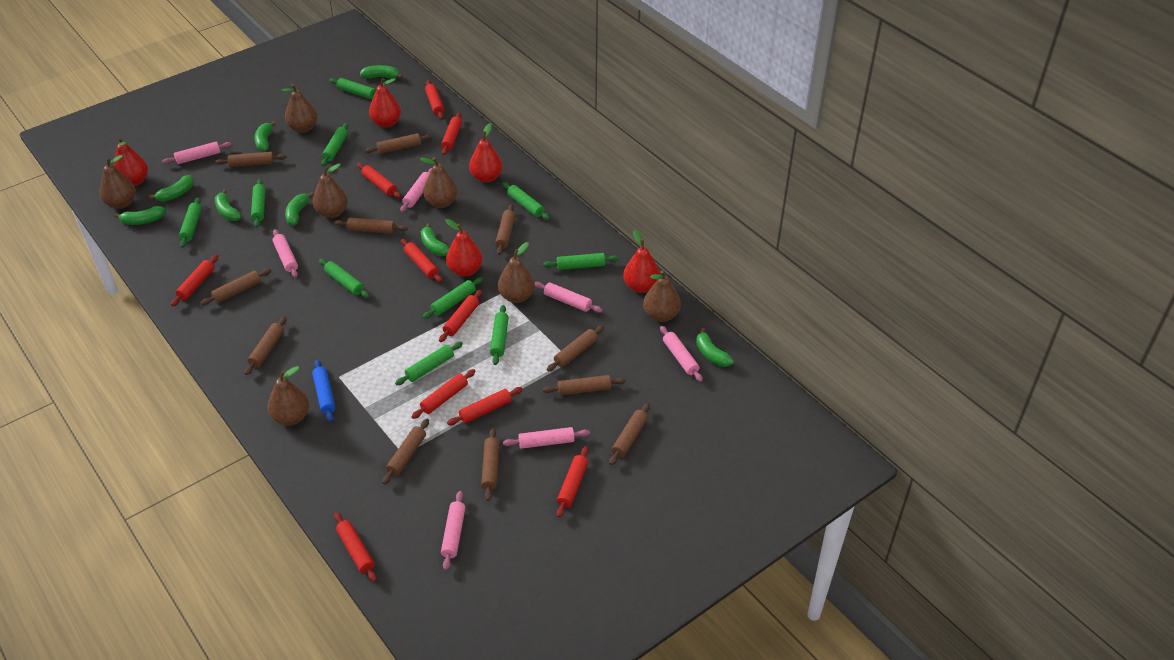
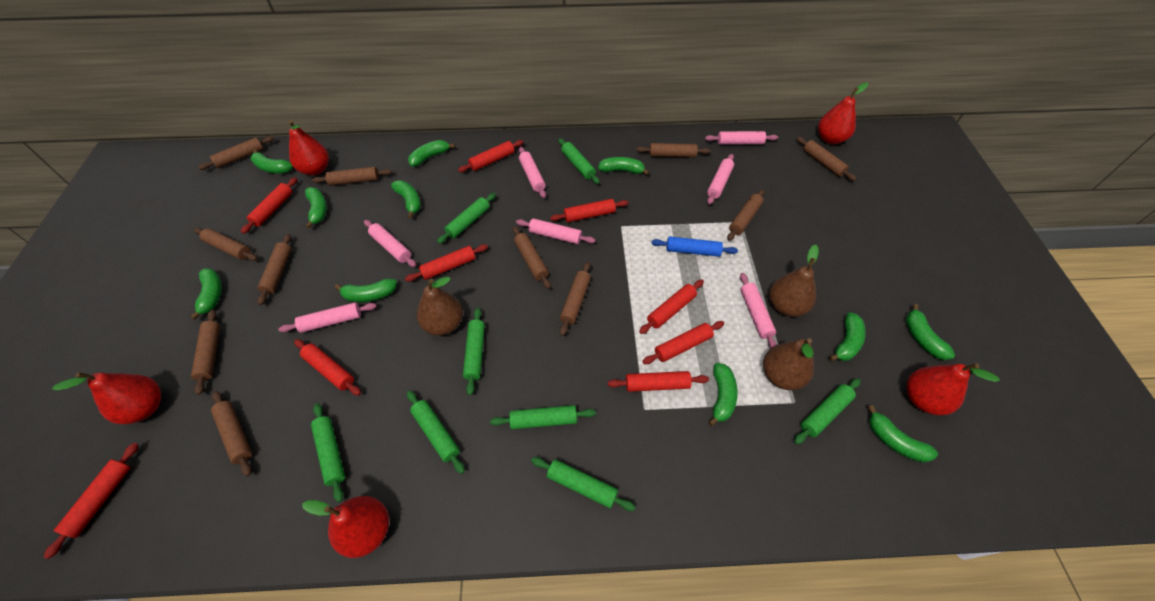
brown pear: [100,155,136,209] [267,366,309,425] [282,84,317,133] [313,164,348,218] [420,157,458,208] [498,242,535,303] [643,270,681,322] = 7 -> [417,277,463,336] [763,338,814,390] [769,245,819,317] = 3
green banana: [114,206,165,225] [149,175,194,202] [215,189,242,221] [254,121,276,152] [285,192,314,226] [360,65,403,79] [421,223,450,256] [696,328,734,367] = 8 -> [190,268,222,320] [251,149,293,173] [305,187,327,228] [335,279,397,302] [391,180,421,218] [408,140,455,167] [598,157,649,175] [708,363,738,426] [829,312,866,361] [868,405,938,463] [906,304,955,360] = 11
green rolling pin: [179,197,202,248] [251,179,266,227] [319,259,369,298] [321,123,348,166] [329,78,376,99] [395,342,463,385] [422,277,483,319] [490,305,509,365] [502,182,550,220] [543,253,619,270] = 10 -> [311,403,345,502] [407,391,465,474] [437,193,496,244] [463,308,485,395] [490,405,596,429] [531,457,635,511] [558,138,600,184] [794,378,861,444] = 8
red rolling pin: [171,255,218,306] [334,512,377,582] [357,163,401,198] [401,239,442,283] [411,369,476,419] [425,80,445,119] [439,290,482,342] [441,113,462,155] [447,387,523,425] [557,446,588,518] = 10 -> [44,443,139,559] [241,177,297,234] [294,339,361,396] [405,244,488,282] [458,140,524,172] [550,199,628,222] [608,371,709,392] [639,280,704,334] [642,321,724,364] = 9

